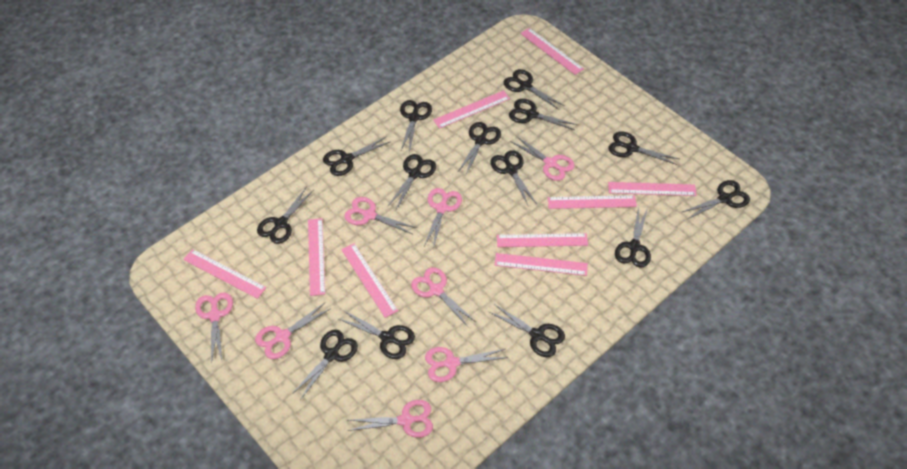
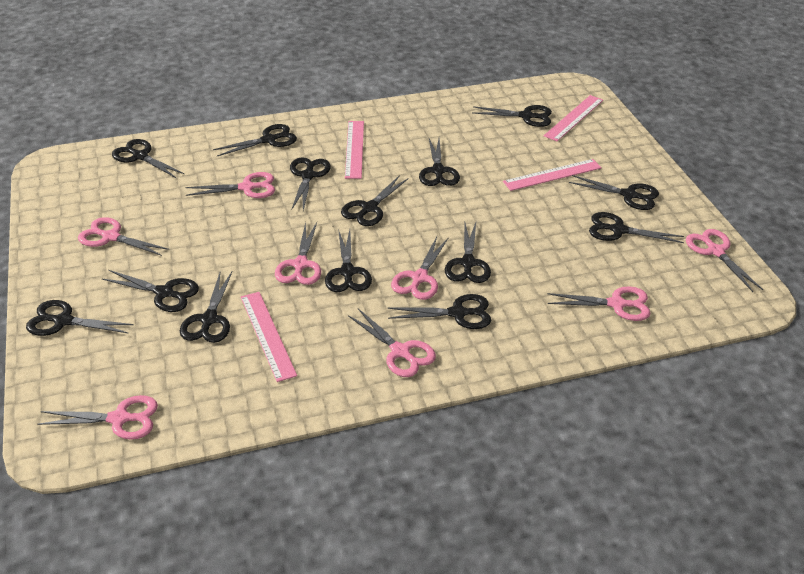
pink ruler: [183,249,266,299] [308,218,325,296] [341,243,398,318] [433,90,510,129] [495,253,588,276] [497,233,588,247] [521,28,584,75] [548,195,637,209] [608,182,697,196] = 9 -> [241,292,297,382] [345,121,364,179] [503,159,602,191] [544,95,603,141] = 4

